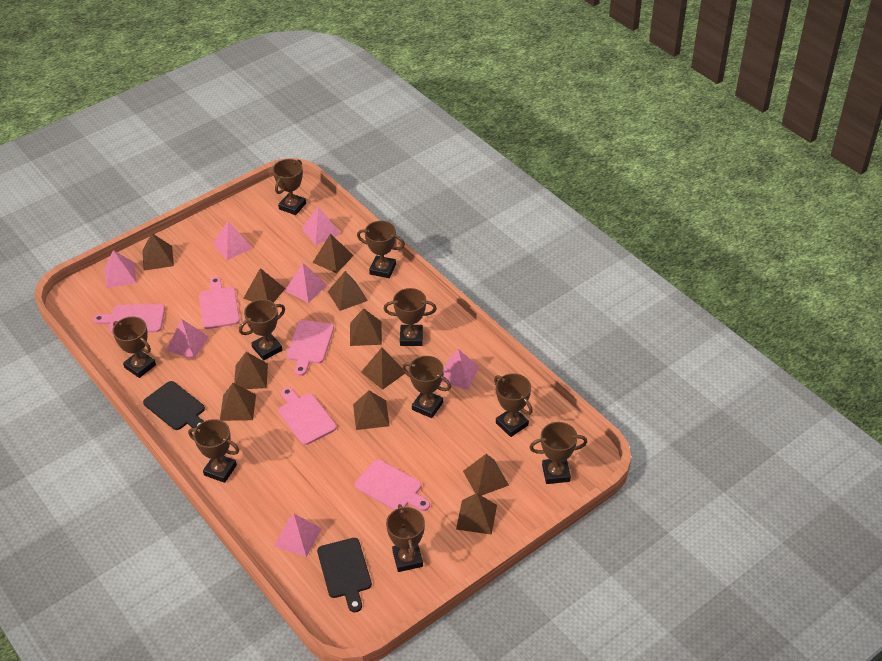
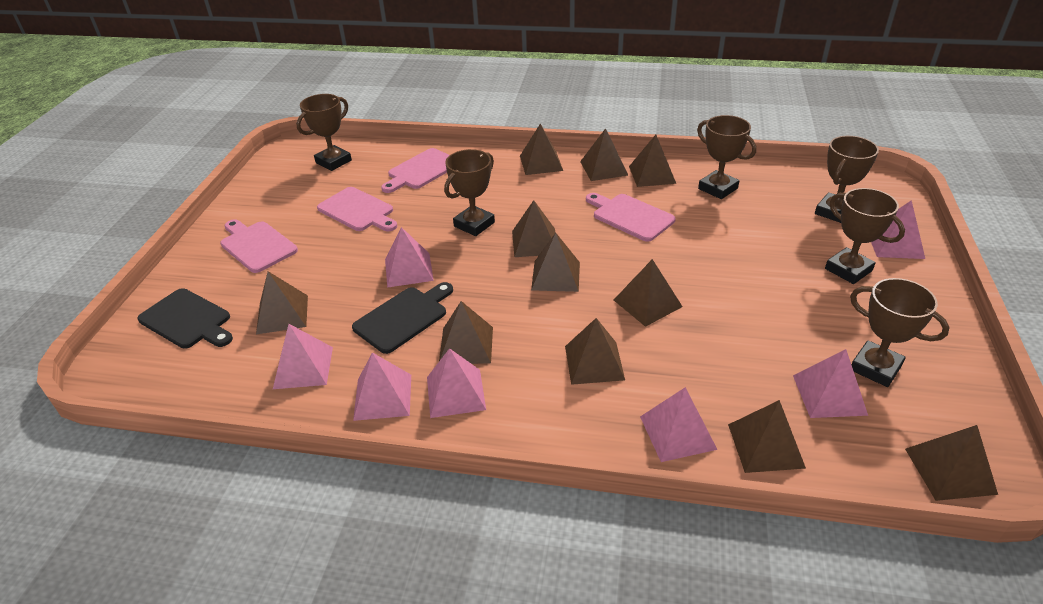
brown trophy: [112,316,156,378] [188,419,239,483] [239,299,285,360] [273,159,306,215] [357,221,405,278] [384,288,437,346] [386,504,425,572] [402,356,451,418] [494,373,533,437] [529,422,587,484] = 10 -> [296,94,352,171] [444,149,495,236] [697,115,756,199] [815,136,879,223] [825,188,905,284] [850,278,950,387] = 6
pink cutting board: [93,304,165,333] [199,277,240,329] [278,387,337,445] [287,320,334,376] [354,459,430,511] = 5 -> [220,219,298,273] [317,187,397,231] [381,148,450,193] [586,193,676,242] = 4

